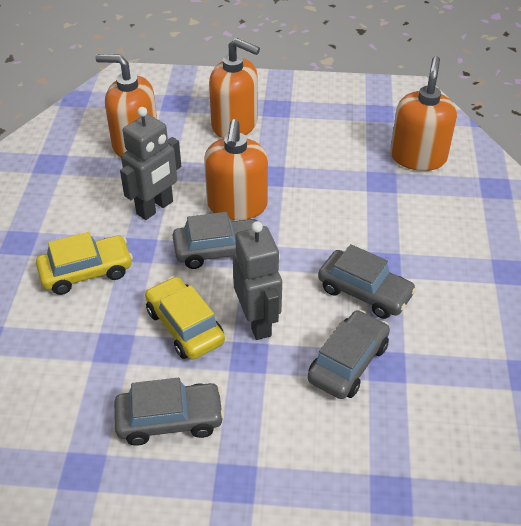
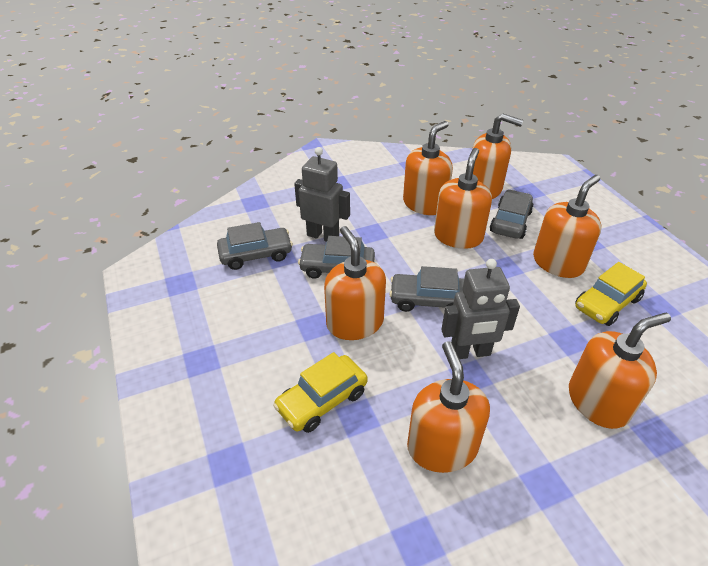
orange soap dispenser: [96,54,157,157] [204,119,268,220] [209,38,260,138] [390,56,457,171] = 4 -> [324,226,386,340] [403,121,453,215] [407,341,490,473] [434,148,492,249] [472,113,523,199] [533,175,601,278] [569,313,671,429] = 7

